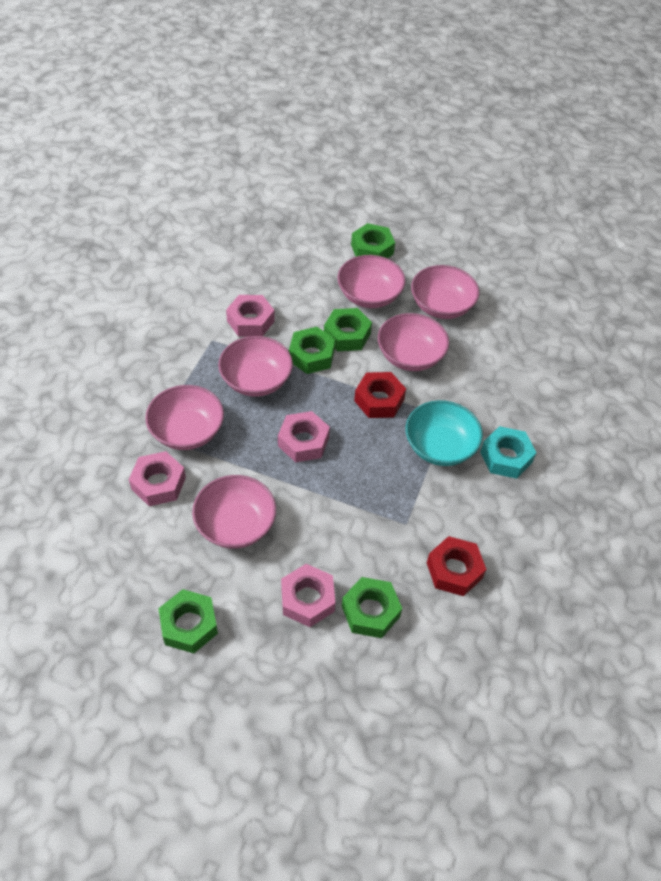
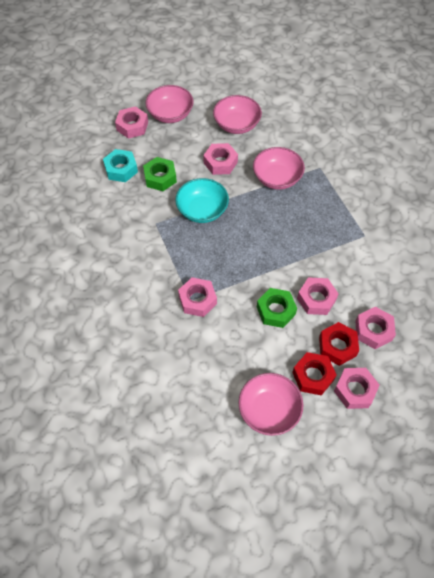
green nut: [158,589,218,653] [289,327,335,374] [324,308,372,351] [342,577,402,638] [351,223,395,259] = 5 -> [143,157,177,191] [257,288,297,328] = 2
pink bowl: [145,385,224,450] [192,475,276,549] [218,336,293,397] [337,255,406,308] [378,313,449,371] [411,265,479,319] = 6 -> [145,85,194,123] [213,95,262,134] [238,373,303,436] [253,147,305,190] = 4
pink nut: [129,451,186,506] [226,295,275,337] [278,411,330,463] [281,564,336,627] = 4 -> [115,106,148,139] [178,277,217,317] [203,143,238,175] [297,278,339,315] [334,368,380,409] [356,307,396,349] = 6

